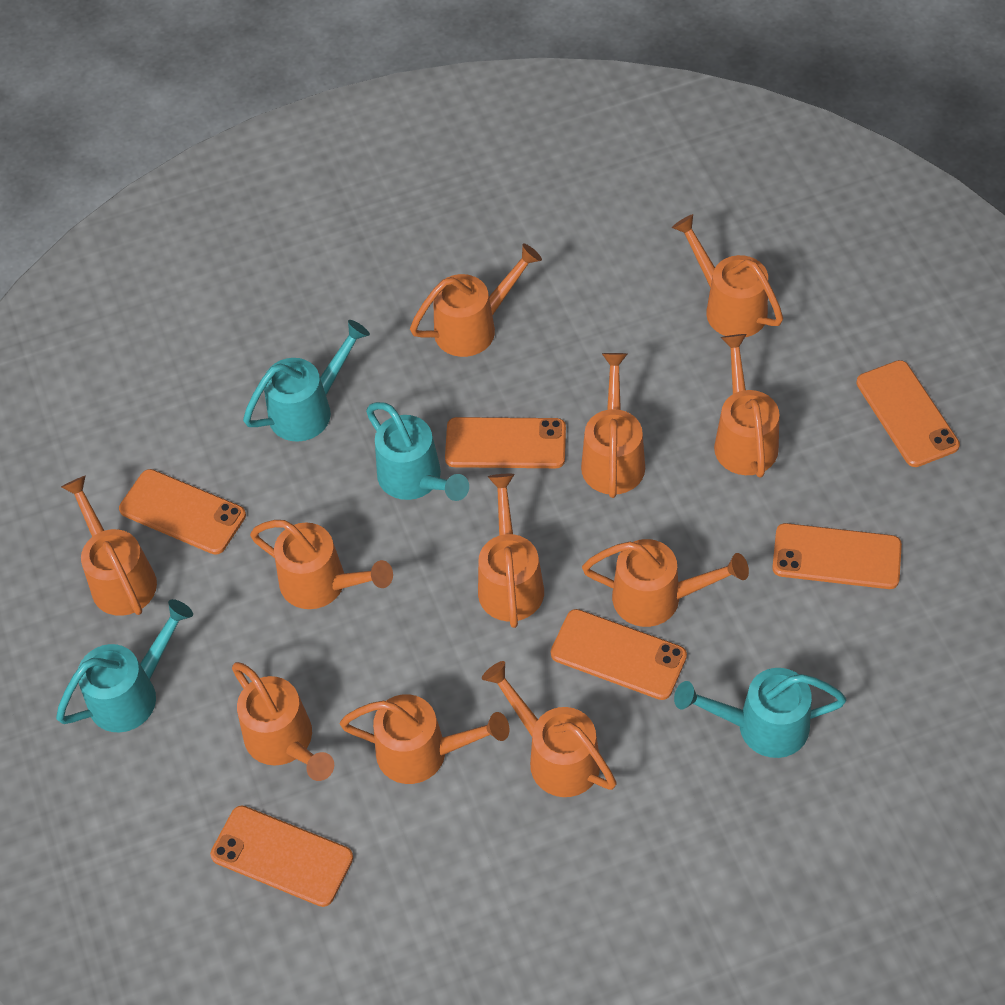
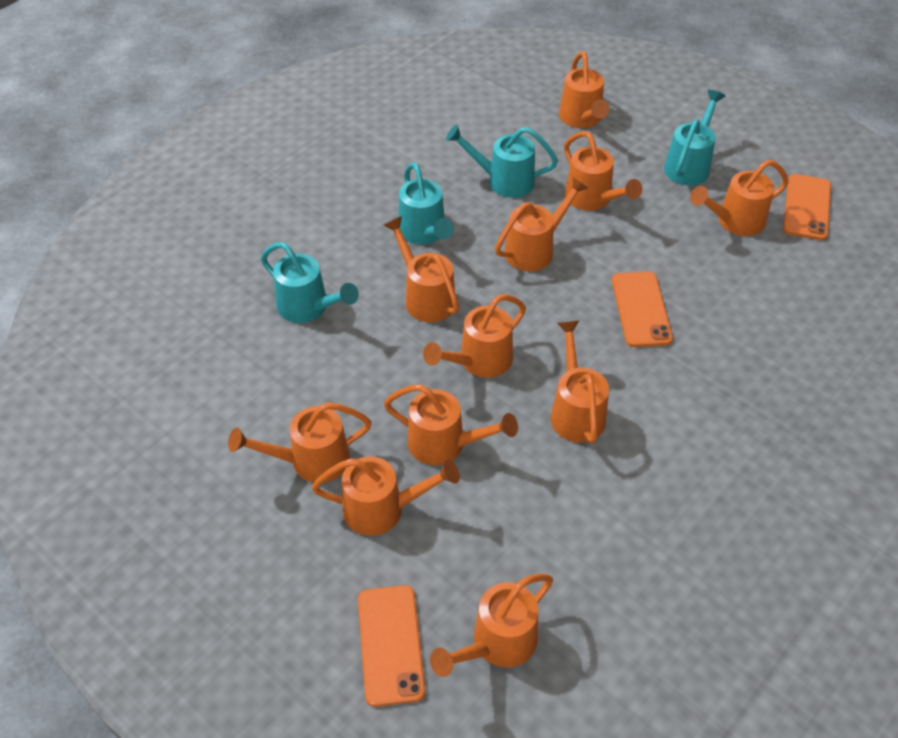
orange phone: [119,469,246,555] [210,806,353,907] [445,417,566,468] [551,609,687,700] [772,523,902,589] [856,360,960,467] = 6 -> [358,585,425,707] [612,272,673,347] [783,174,831,240] = 3

